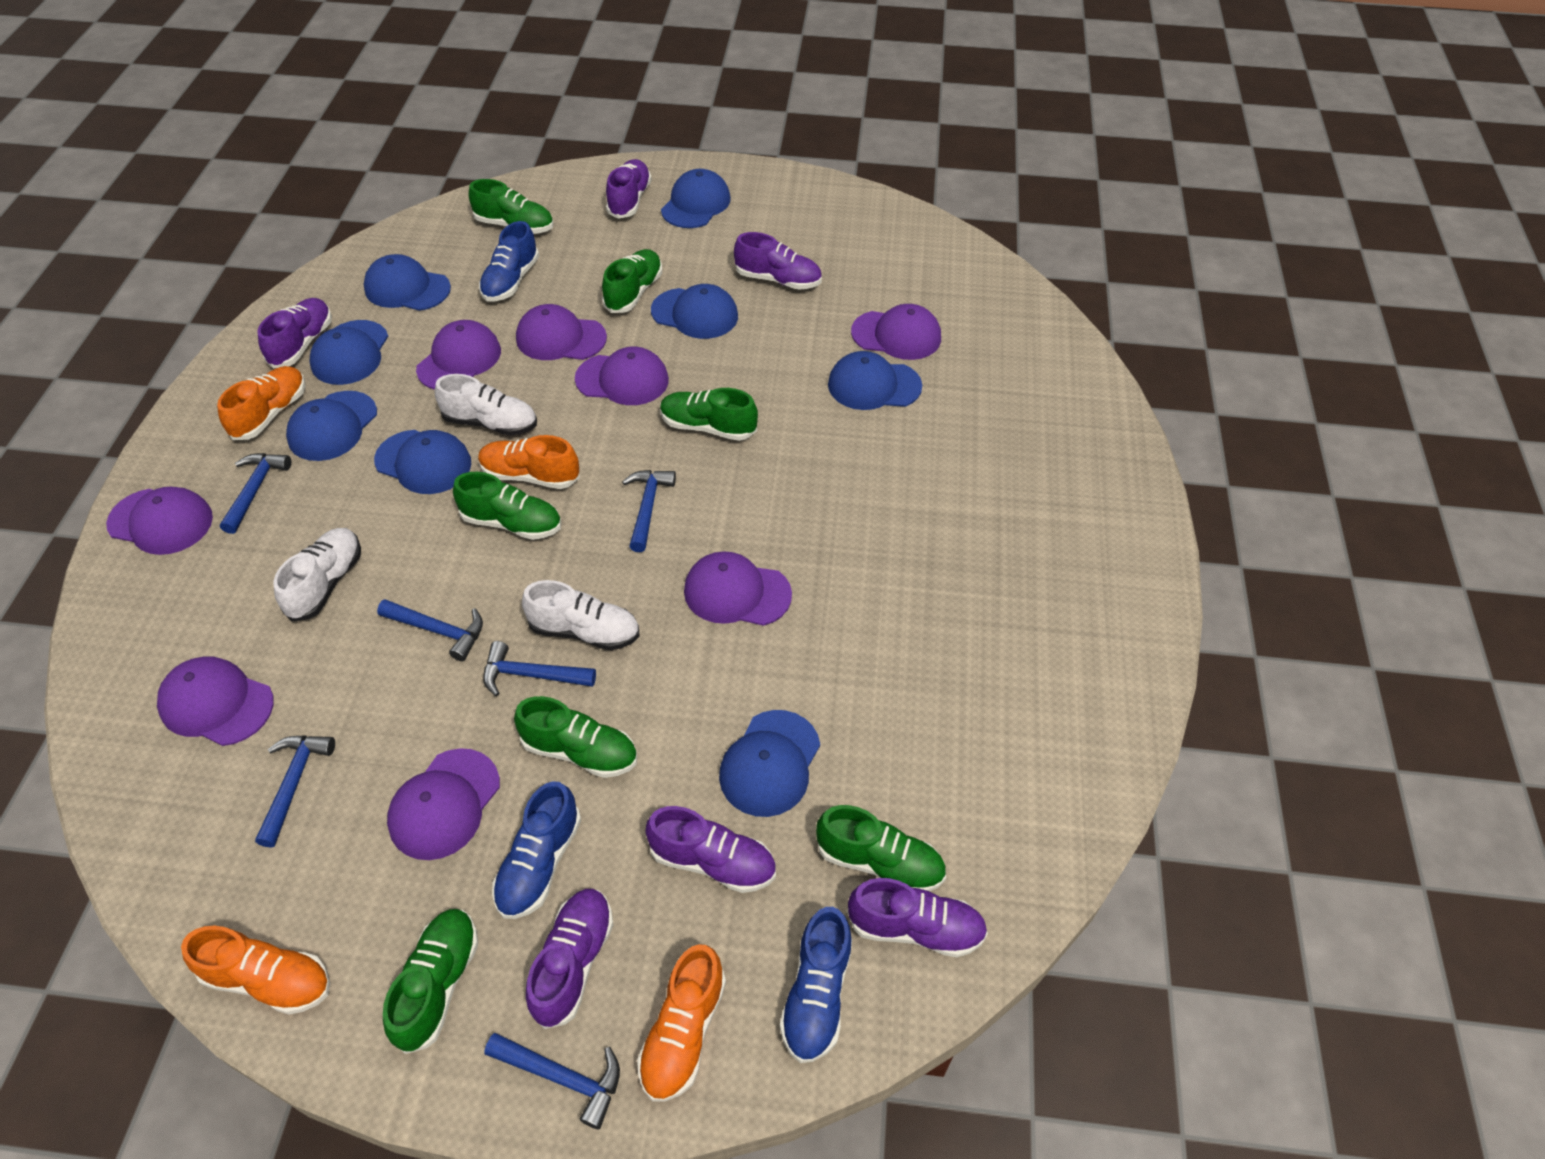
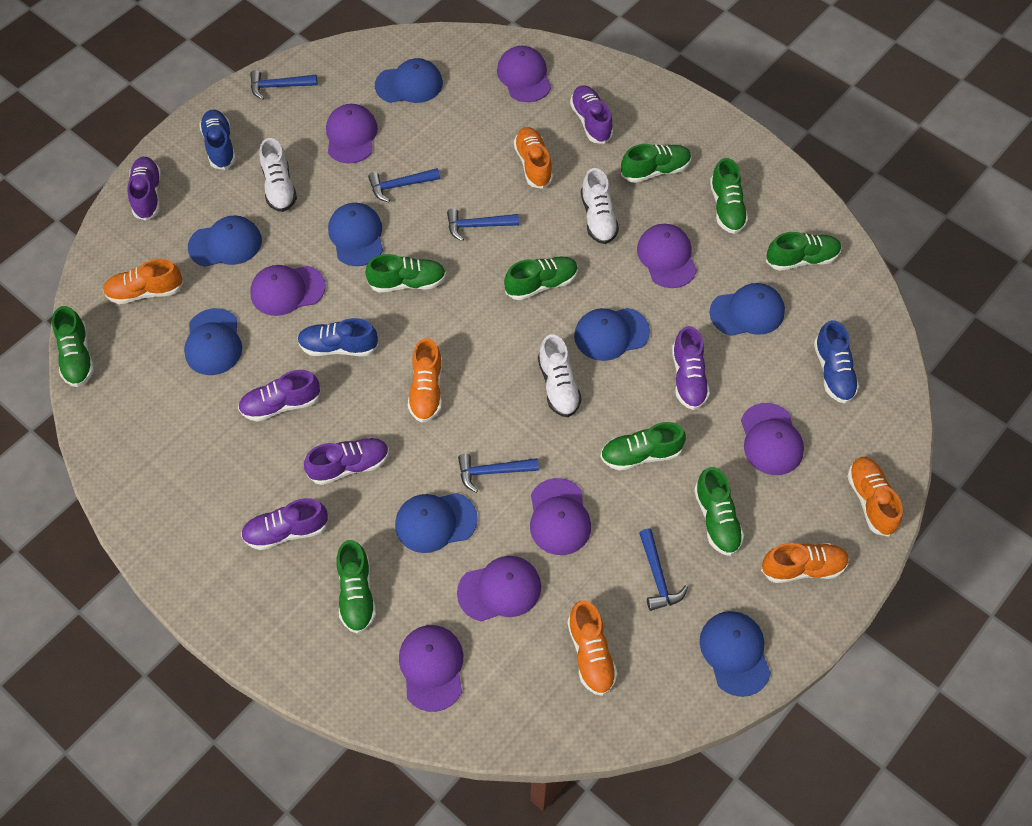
blue hammer: [220,453,291,534] [255,736,335,848] [377,599,483,661] [483,641,596,696] [484,1033,620,1129] [622,470,676,552] = 6 -> [250,70,318,100] [368,168,440,202] [447,208,519,242] [458,454,539,493] [639,529,688,611] = 5
green shoe: [383,909,478,1054] [453,472,561,540] [469,179,554,234] [514,696,637,778] [602,249,662,313] [660,388,758,441] [816,805,946,891] = 7 -> [52,306,94,387] [336,540,376,634] [365,254,446,293] [504,256,578,300] [600,422,686,471] [621,144,691,183] [694,467,744,556] [710,158,748,234] [766,232,842,271] = 9
orange shoe: [181,926,330,1015] [217,366,306,440] [478,435,580,489] [637,944,726,1102] = 4 -> [103,259,184,304] [408,338,442,423] [514,127,553,189] [567,601,618,696] [761,543,849,583] [847,457,903,537] = 6

